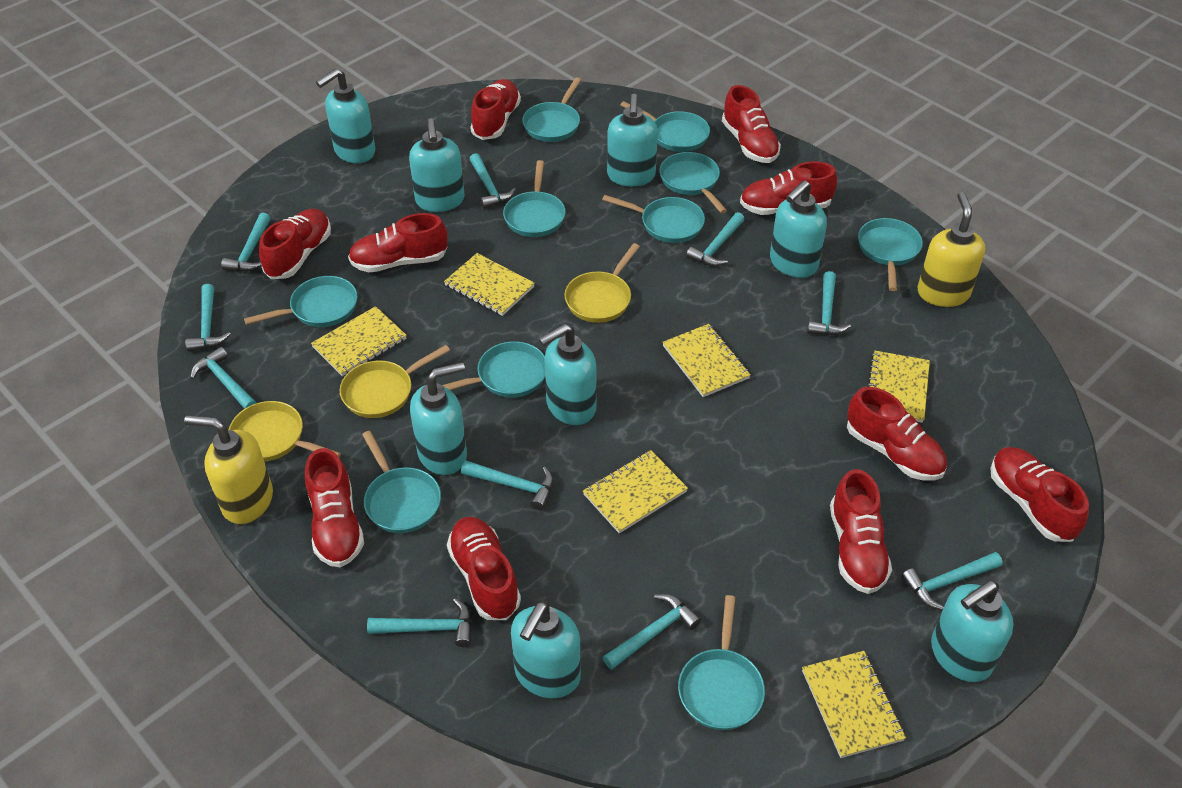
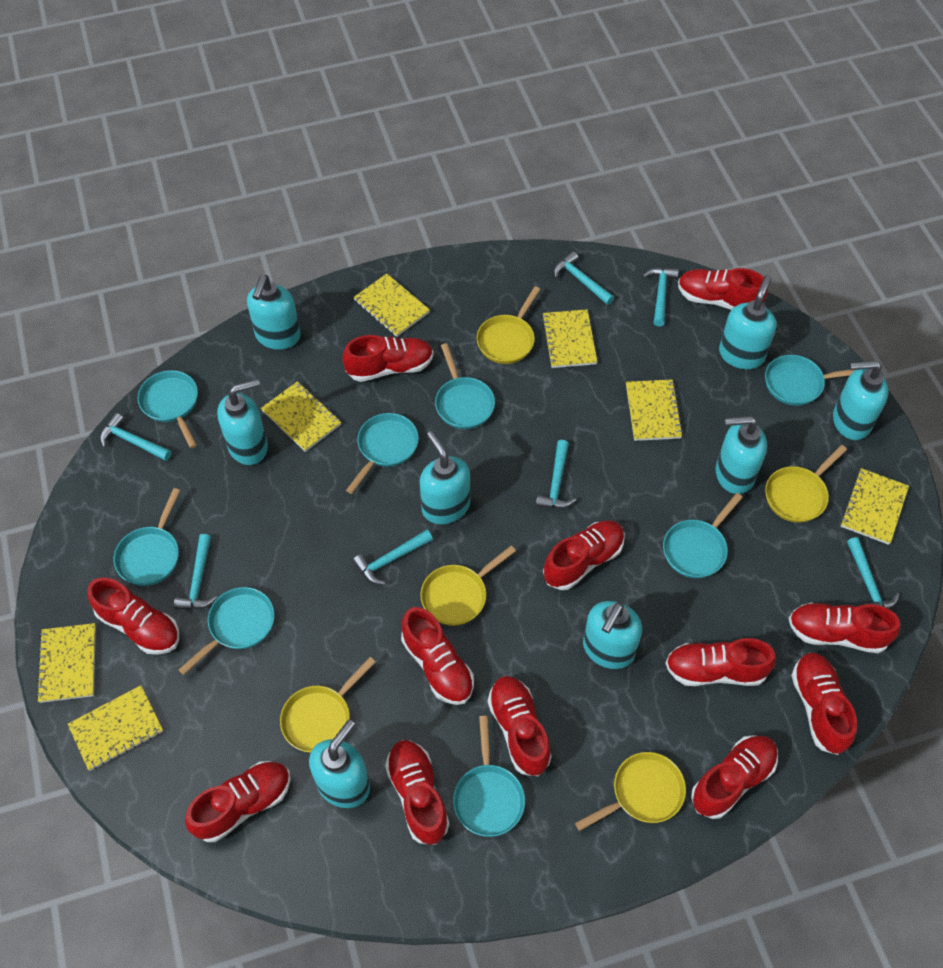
red shoe: [259,209,331,279] [305,448,364,568] [348,213,448,273] [447,517,521,620] [470,79,521,140] [722,85,781,163] [740,161,837,215] [830,469,892,594] [847,387,947,481] [990,447,1089,542] = 10 -> [88,577,179,655] [185,761,291,842] [343,335,434,382] [385,740,449,845] [401,607,474,705] [488,676,552,776] [543,520,625,590] [665,638,776,686] [678,268,768,310] [691,735,778,819] [789,603,901,653] [791,653,857,755] = 12
turquoise hammer: [185,284,231,352] [190,347,257,409] [221,212,271,272] [367,598,472,647] [461,460,554,510] [469,153,516,209] [603,594,701,670] [686,212,745,267] [807,271,851,335] [901,552,1003,610] = 10 -> [100,413,172,461] [174,534,217,609] [353,530,433,585] [536,440,576,508] [554,251,614,305] [643,268,679,327] [847,537,899,609] = 7
turquoise pan: [244,276,358,327] [362,431,441,533] [442,341,545,398] [503,160,566,237] [522,78,581,142] [602,195,705,243] [620,101,710,152] [659,152,727,214] [678,595,765,730] [858,218,923,291] = 10 -> [114,488,181,586] [137,370,198,448] [178,587,275,675] [346,413,419,494] [435,343,495,429] [453,716,525,837] [663,493,743,578] [765,355,855,406] = 8
yellow notebook: [311,306,407,376] [444,253,535,316] [583,450,688,533] [662,324,751,397] [802,651,906,758] [867,350,930,423] = 6 -> [36,623,96,703] [68,685,163,771] [261,381,341,452] [353,273,430,337] [542,309,597,368] [626,380,683,441] [841,468,909,545] = 7
yellow pan: [229,401,341,461] [340,345,450,418] [564,243,640,323] = 3 -> [280,657,376,753] [420,546,516,626] [476,286,541,364] [575,752,686,831] [765,445,847,523] = 5
yellow soap dispenser: [184,415,273,524] [918,192,985,307] = 2 -> none = 0

